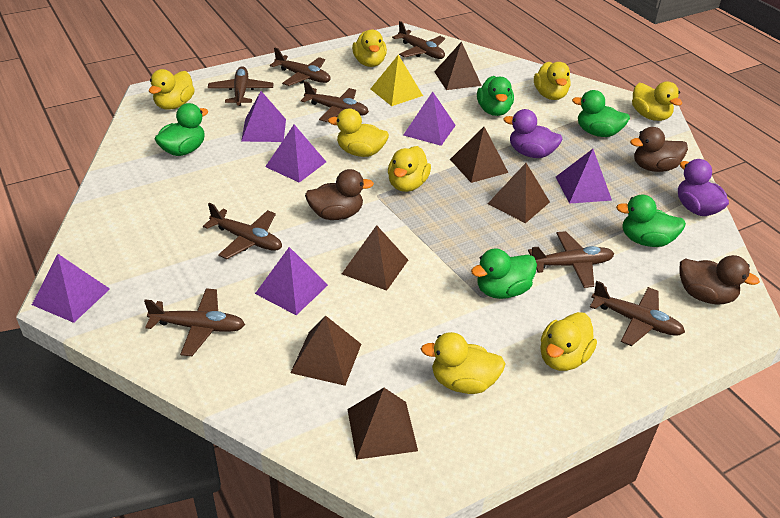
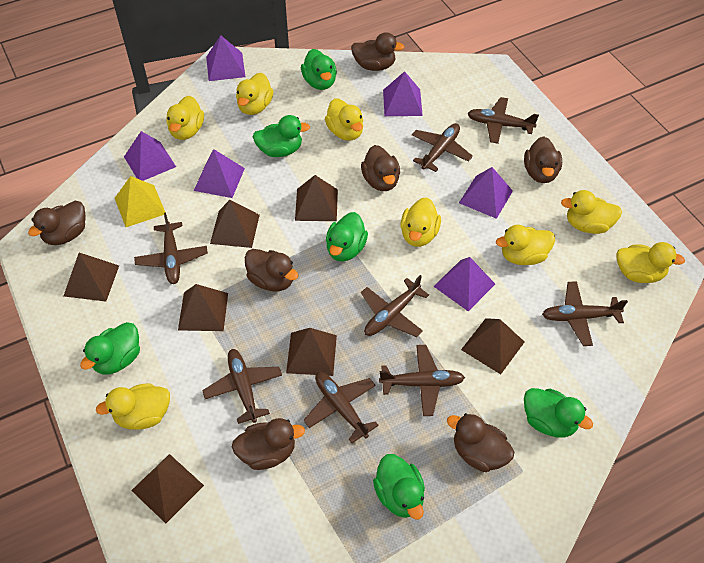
brown duck: [305,169,374,220] [630,127,688,172] [679,255,760,305] = 3 -> [28,201,86,245] [232,418,305,470] [245,249,299,291] [351,32,404,71] [361,145,400,191] [447,413,514,472] [524,136,562,183] = 7
brown pyramid: [290,315,361,386] [342,225,408,291] [347,388,418,460] [434,41,482,90] [450,127,509,183] [488,163,550,223] = 6 -> [64,253,119,302] [131,454,204,523] [178,284,228,331] [210,200,260,248] [286,328,337,376] [295,175,338,221] [461,318,524,374] = 7
green duck: [155,103,208,156] [471,248,537,299] [477,76,514,116] [572,90,630,137] [616,195,686,247] = 5 -> [80,322,140,375] [252,115,310,157] [301,49,337,90] [326,212,368,261] [373,454,425,520] [524,388,593,438] = 6
purple duck: [503,109,563,158] [678,159,729,216] = 2 -> none = 0

